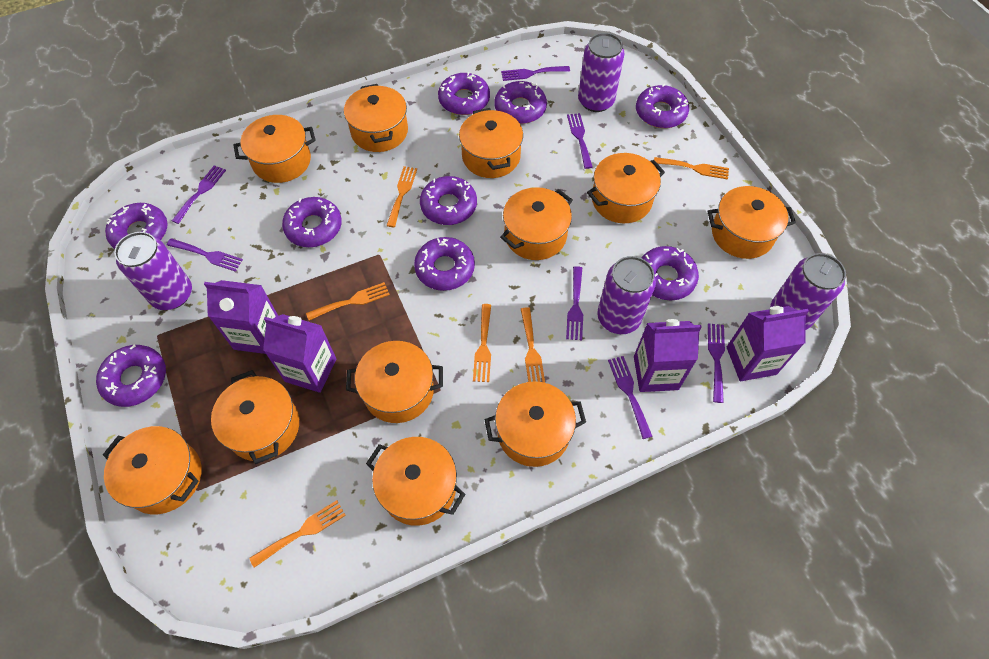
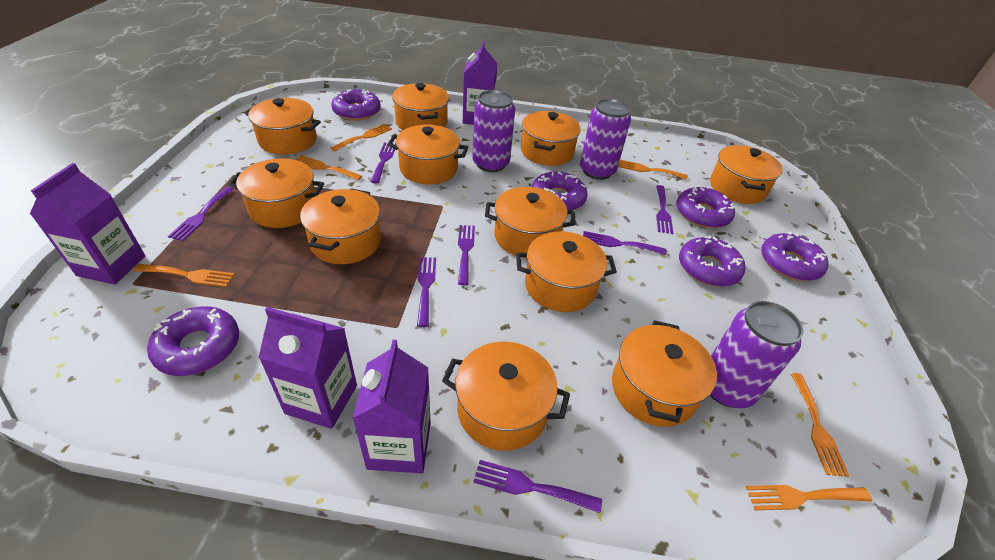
purple can: [114,232,192,310] [578,33,625,112] [597,256,656,334] [770,253,846,330] = 4 -> [473,90,515,172] [580,99,631,180] [710,301,803,408] = 3
purple donut: [96,345,166,407] [105,203,168,249] [282,197,342,247] [414,237,475,291] [420,176,477,225] [438,72,490,115] [495,81,547,124] [636,84,689,128] [641,246,699,300] = 9 -> [147,306,239,376] [331,89,381,121] [531,172,588,210] [676,187,735,228] [679,235,746,287] [761,232,829,281] = 6

